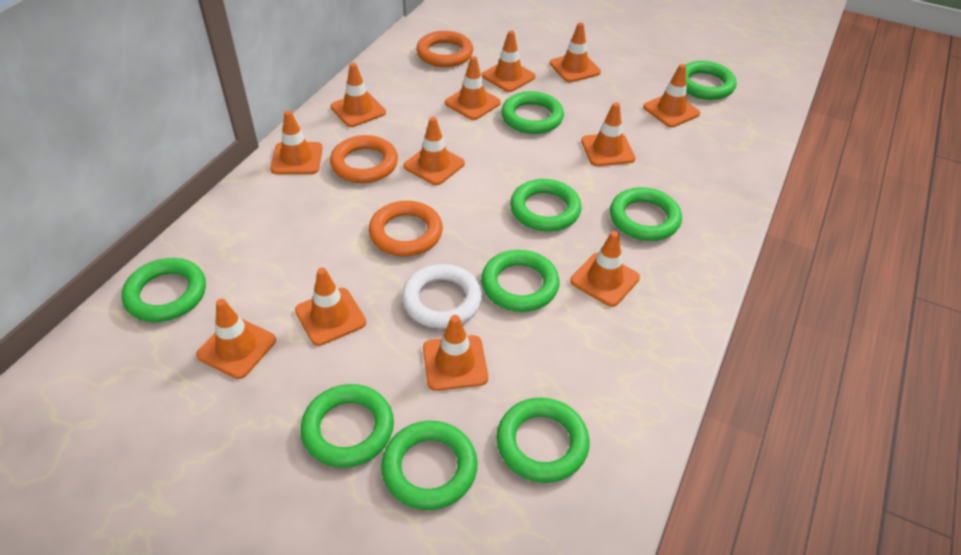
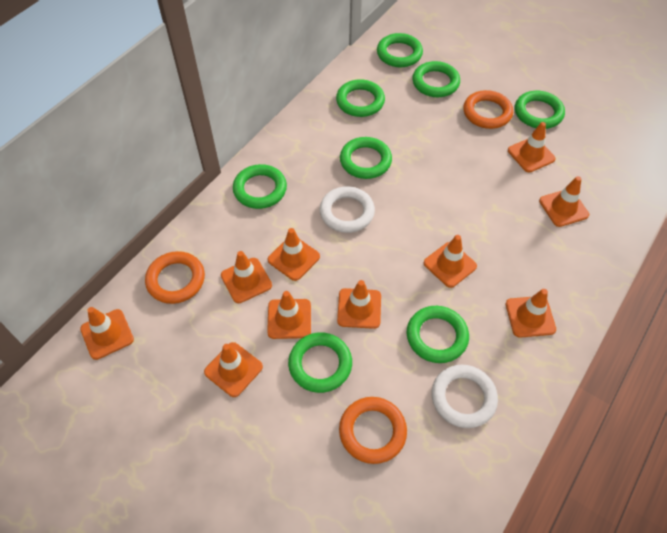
green ring: [122,258,206,322] [301,384,394,468] [381,421,477,510] [481,250,560,312] [496,398,590,483] [501,91,564,134] [510,179,582,231] [610,187,682,241] [685,61,737,100] = 9 -> [233,164,287,209] [288,332,352,393] [336,79,385,117] [340,137,392,179] [377,33,423,67] [407,306,469,363] [412,61,460,97] [515,91,565,129] = 8
orange traffic cone: [196,299,276,379] [270,110,323,174] [295,268,366,346] [331,63,386,127] [404,117,465,185] [423,315,488,391] [445,56,501,120] [482,30,535,92] [550,22,601,82] [570,231,640,307] [581,102,635,166] [643,64,700,127] = 12 -> [80,307,134,360] [204,342,263,397] [221,251,272,303] [267,291,311,339] [268,228,320,281] [337,280,381,329] [424,235,477,288] [506,289,556,338] [508,122,556,172] [539,176,589,227] = 10
white ring: [402,264,482,329] = 1 -> [320,186,375,233] [432,365,498,428] = 2

